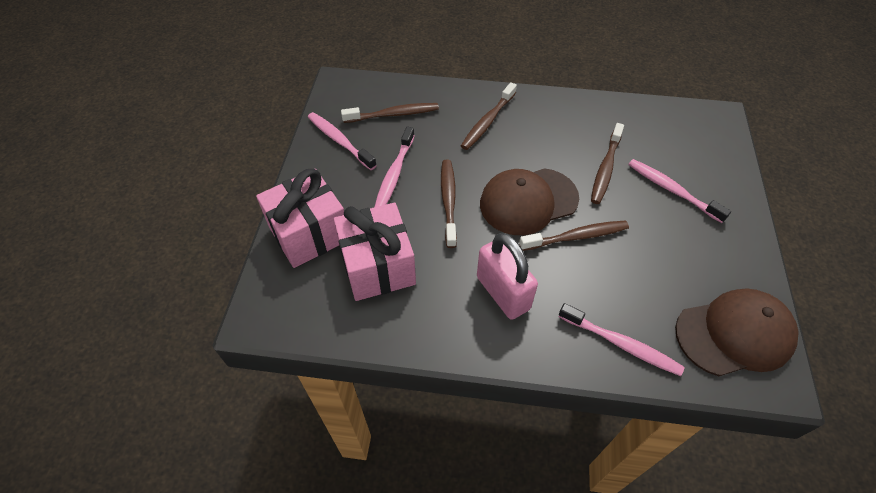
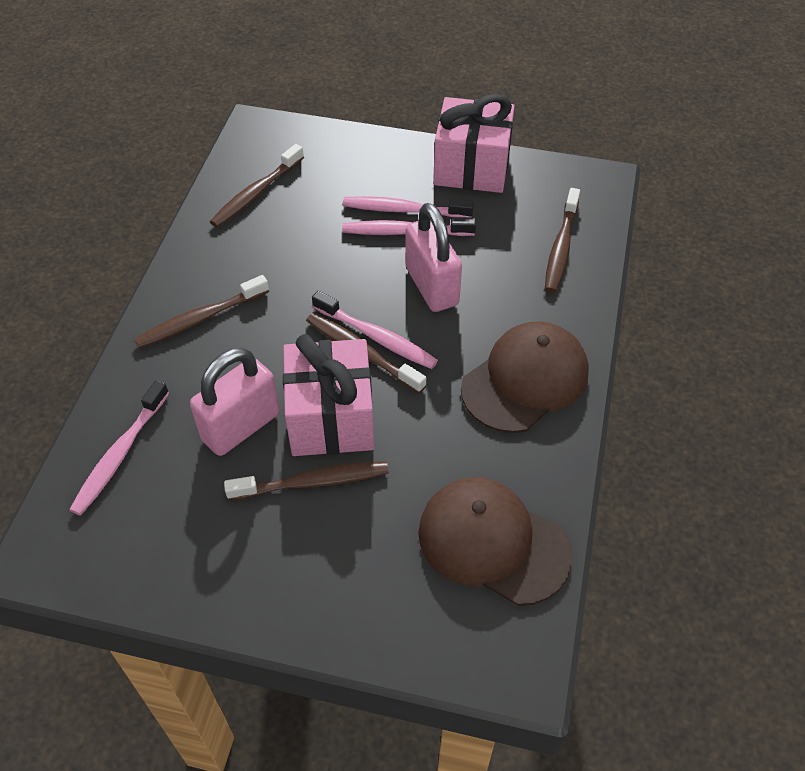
pink padlock: [477,233,538,320] = 1 -> [190,348,280,456] [405,203,462,312] = 2

